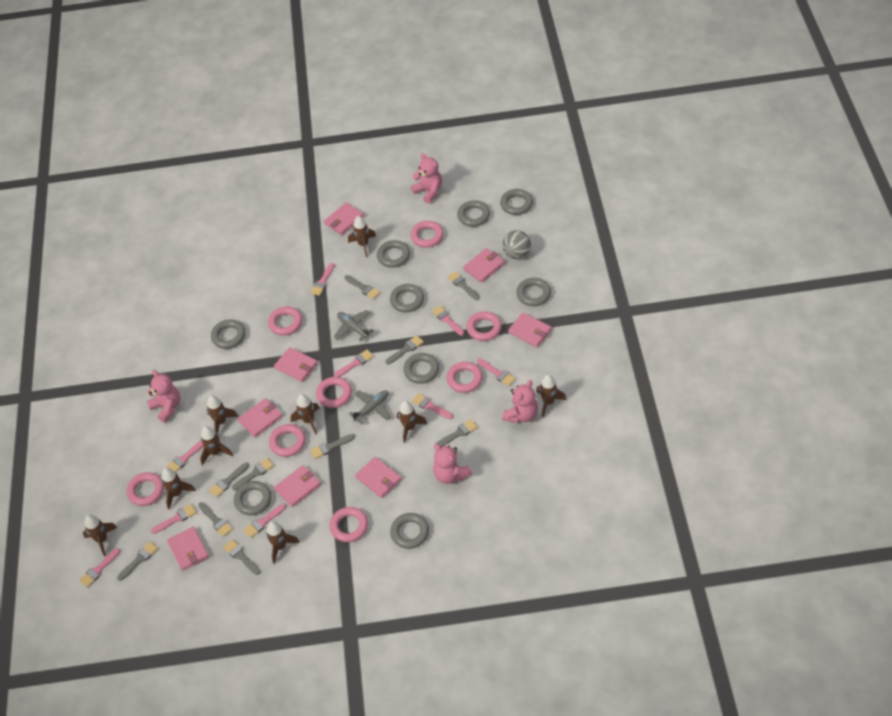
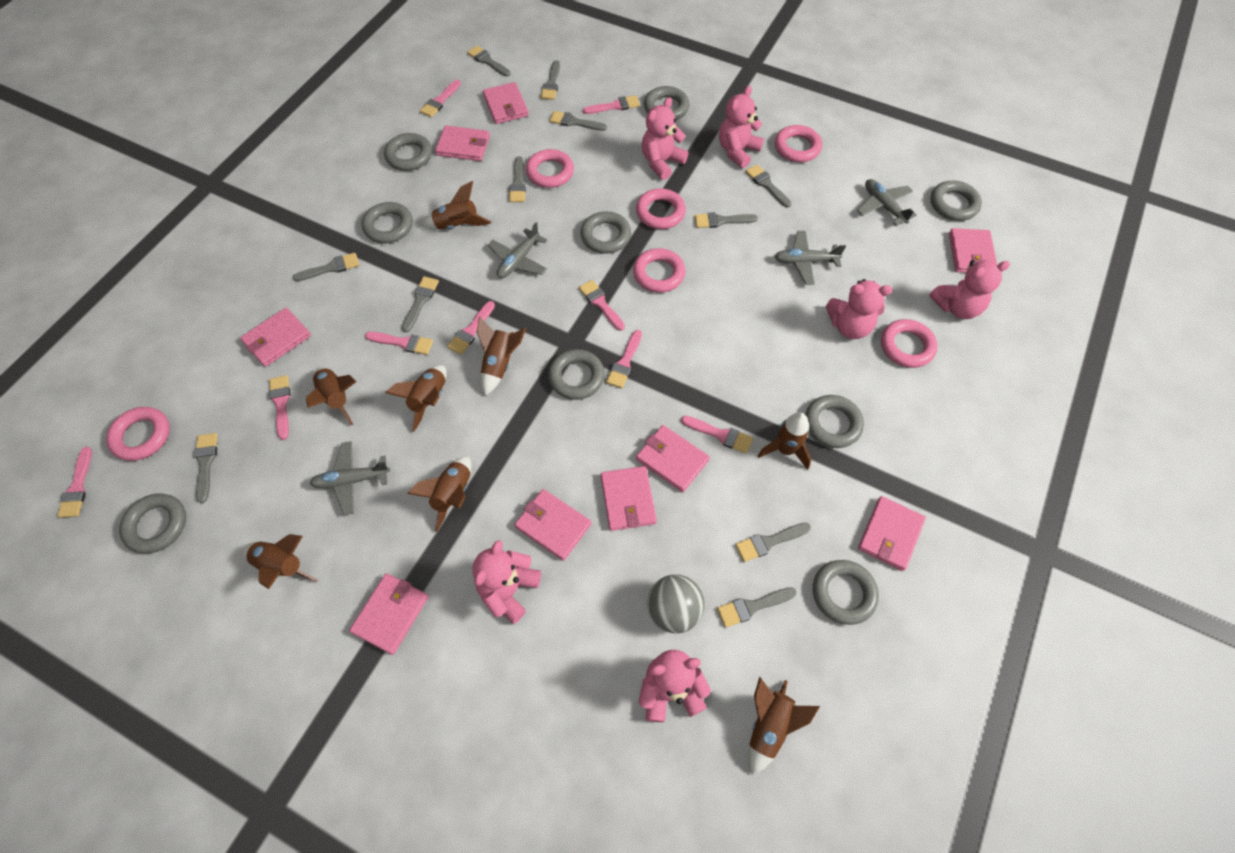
brown rocket: [83,515,117,556] [161,468,196,510] [200,426,233,465] [207,395,238,434] [266,521,300,564] [291,394,320,434] [348,216,376,257] [397,401,427,443] [536,375,567,417] = 9 -> [243,534,318,589] [306,367,357,426] [385,365,447,432] [407,456,471,532] [422,181,491,229] [477,316,527,396] [749,677,820,775] [758,413,811,470] = 8
grey brush: [117,541,158,581] [198,502,233,537] [209,463,249,497] [223,539,260,575] [232,458,274,491] [310,434,355,459] [344,275,380,299] [385,335,424,365] [436,419,478,447] [448,271,480,300] = 10 -> [194,433,218,503] [292,253,359,281] [402,276,439,332] [467,46,511,77] [509,156,526,202] [541,60,560,100] [549,111,607,131] [695,212,758,228] [717,587,797,628] [736,523,811,562] [746,164,791,208] = 11
grey plane: [334,310,374,341] [349,390,391,425] = 2 -> [310,441,390,515] [488,222,547,278] [774,231,846,285] [857,179,917,226] = 4
pink ring: [127,472,164,506] [268,307,302,336] [269,424,306,457] [316,377,352,408] [329,507,368,542] [410,221,444,248] [447,362,483,393] [466,311,502,341] = 8 -> [106,407,170,461] [526,149,574,188] [633,248,685,293] [636,188,686,229] [775,125,822,162] [881,319,938,368] = 6
pink teddy bear: [147,370,180,423] [411,153,442,204] [433,444,472,484] [502,380,538,423] = 4 -> [473,540,541,624] [639,650,711,722] [642,97,688,180] [719,86,764,168] [826,279,892,339] [929,260,1010,319] = 6
pink wallet: [167,527,209,571] [238,398,283,438] [274,347,318,382] [274,465,321,507] [324,203,364,235] [355,457,402,498] [463,248,505,283] [508,312,552,347] = 8 -> [240,308,311,367] [349,574,429,655] [435,125,490,161] [483,82,529,124] [514,489,591,561] [601,466,657,531] [636,425,710,492] [858,496,926,571] [949,228,997,273] = 9

